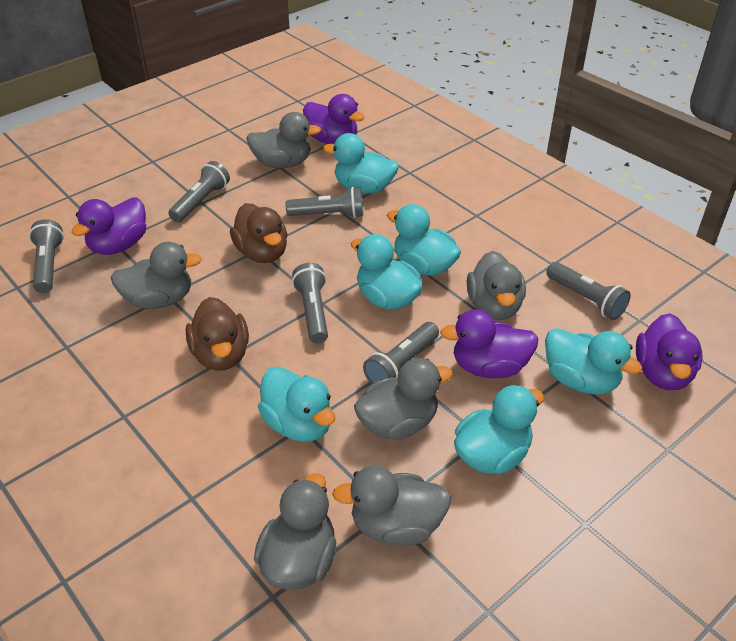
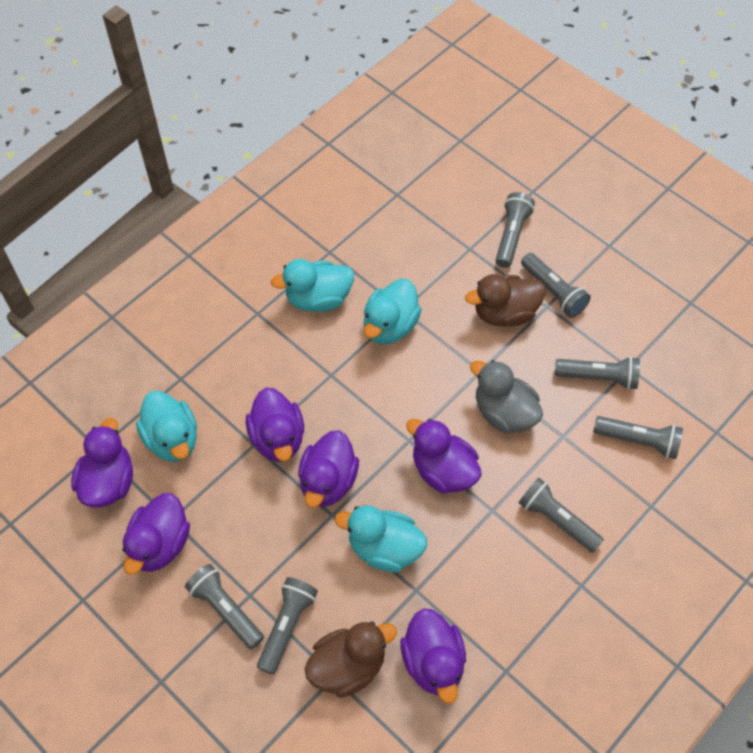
grey duck: [111,242,202,309] [246,112,321,168] [254,473,336,590] [332,465,451,546] [354,358,453,440] [467,251,526,320] = 6 -> [470,360,543,433] = 1
grey flashlight: [29,219,64,293] [168,161,230,222] [286,187,363,218] [292,263,328,344] [363,322,439,384] [546,262,631,320] = 6 -> [185,564,264,649] [257,577,318,674] [496,192,535,268] [519,478,604,553] [521,253,591,318] [555,356,640,390] [593,416,683,459] = 7
purple duck: [71,198,146,255] [303,94,365,144] [440,309,539,378] [636,313,703,390] = 4 -> [71,418,133,507] [122,493,190,575] [246,388,304,462] [298,430,359,508] [400,608,466,703] [406,419,482,493] = 6
turquoise duck: [258,367,335,442] [323,133,399,194] [351,234,423,310] [387,204,461,276] [454,385,544,474] [545,328,642,394] = 6 -> [136,391,197,462] [271,259,354,312] [335,505,427,572] [364,279,422,344] = 4

